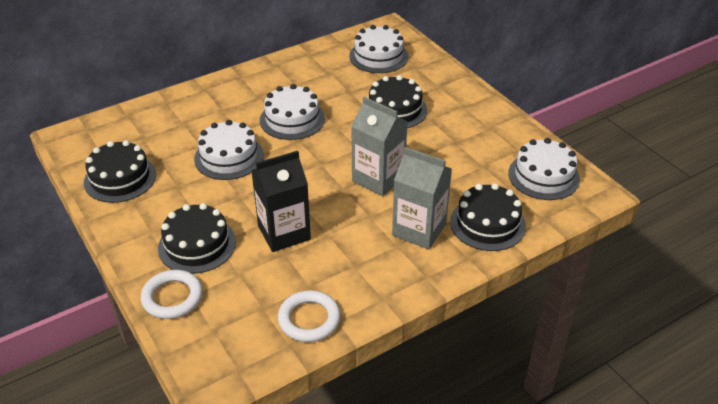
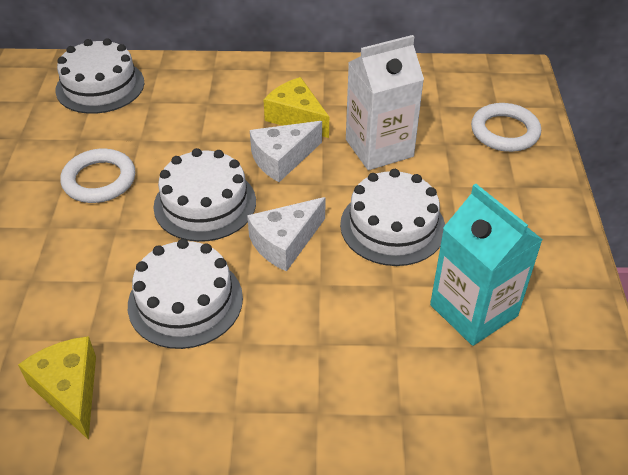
black cake: [84,140,156,203] [158,203,236,274] [369,75,427,128] [450,183,526,251] = 4 -> none = 0
black carton: [251,151,311,252] = 1 -> none = 0
grey carton: [351,97,408,196] [392,147,452,250] = 2 -> none = 0
turquoise carton: none = 0 -> [430,184,543,346] = 1
white carton: none = 0 -> [346,35,424,170] = 1
white cheese: none = 0 -> [247,197,326,272] [250,121,322,182] = 2
yellow cheese: none = 0 -> [18,336,96,440] [264,77,329,138] = 2

